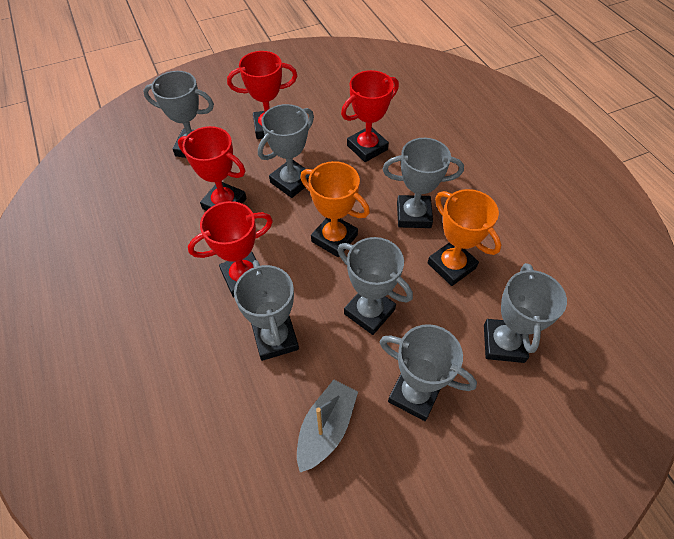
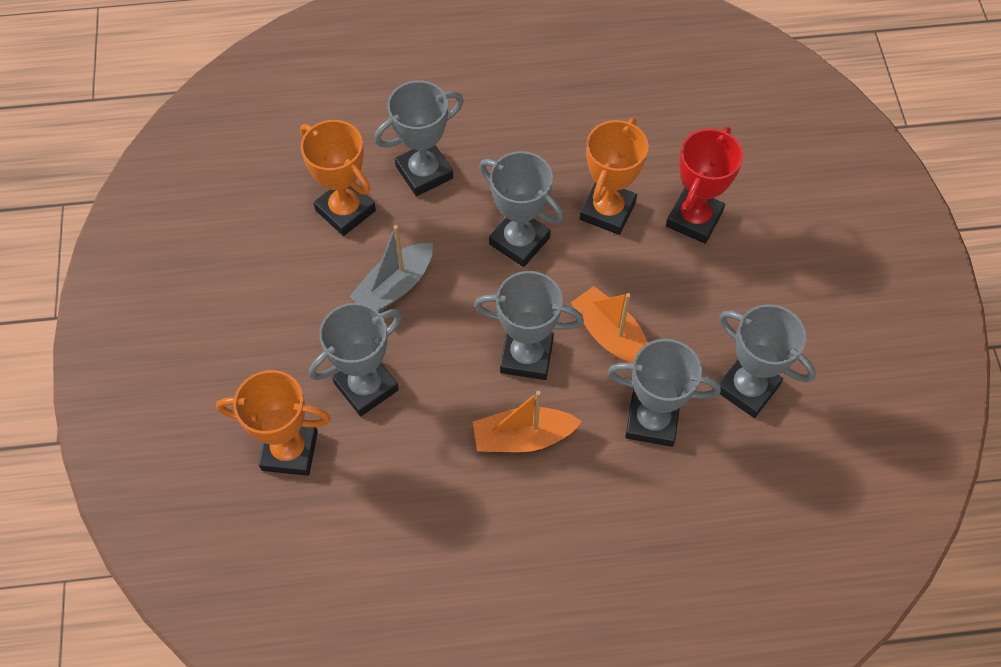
grey trophy: [143,71,214,158] [234,260,299,361] [258,104,314,198] [337,237,413,335] [380,324,477,421] [383,138,464,228] [484,263,567,363] = 7 -> [309,303,402,416] [374,80,464,196] [474,271,584,380] [479,151,564,267] [607,339,721,447] [719,304,816,418] = 6
orange boat: none = 0 -> [473,391,582,452] [571,286,648,363] = 2
orange trophy: [300,161,370,257] [428,189,501,286] = 2 -> [216,370,331,476] [300,120,376,236] [580,118,648,235] = 3
red trophy: [178,126,247,211] [188,201,273,298] [227,51,297,139] [341,70,399,162] = 4 -> [666,127,743,244] = 1

